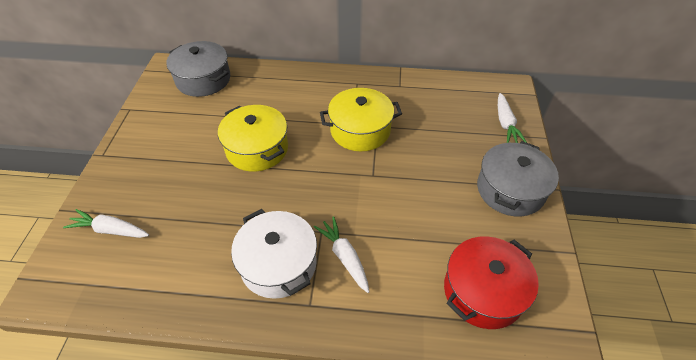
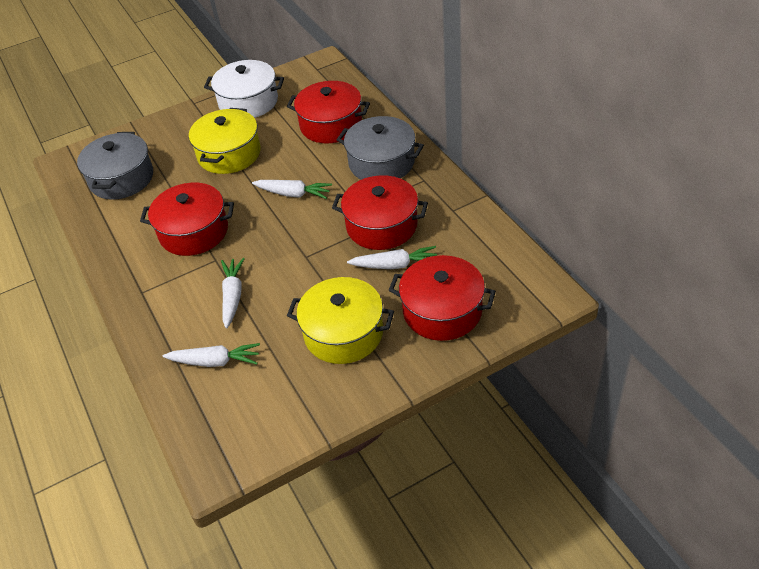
red pot: [444,236,539,329] = 1 -> [140,183,234,256] [286,81,370,143] [332,175,428,250] [389,255,496,341] = 4
white carrot: [63,209,149,238] [314,216,369,293] [498,93,527,143] = 3 -> [163,343,260,367] [221,258,245,328] [252,180,332,199] [347,246,437,269] = 4

